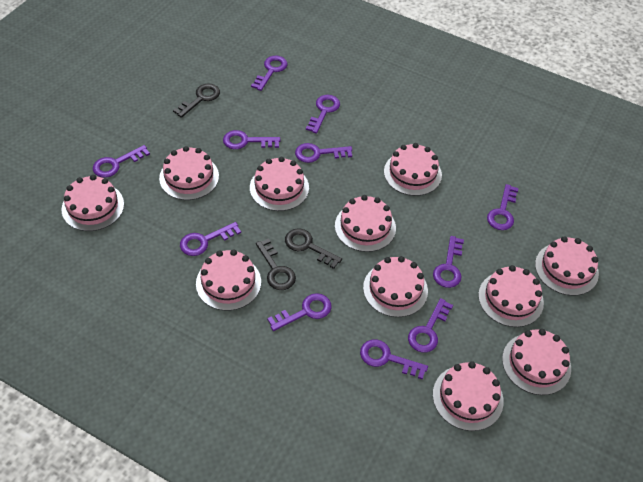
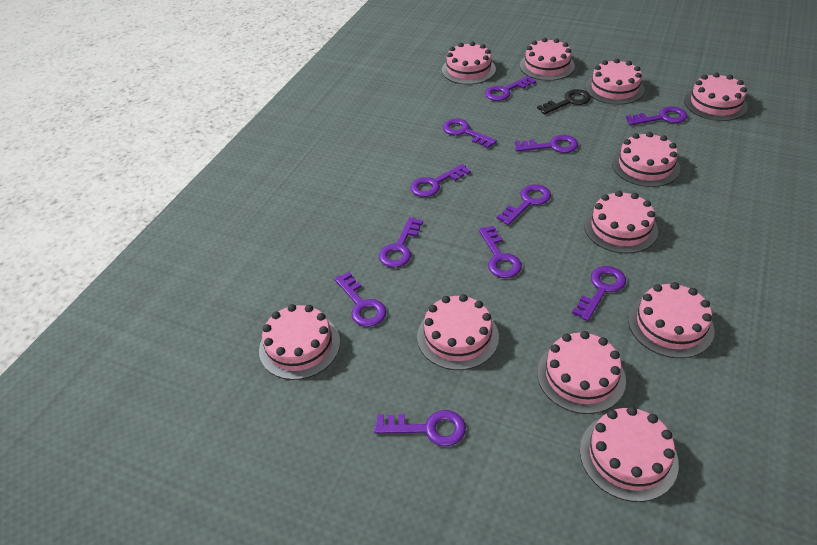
black key: [173,84,220,118] [256,238,296,290] [285,228,342,269] = 3 -> [537,89,591,114] = 1

